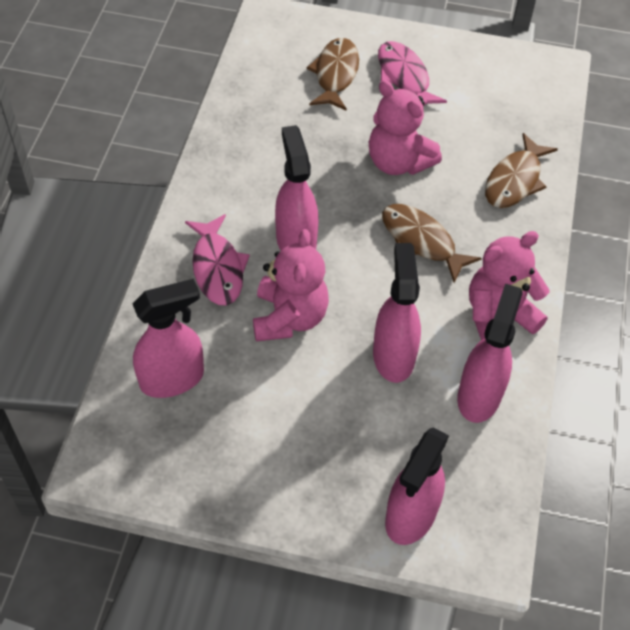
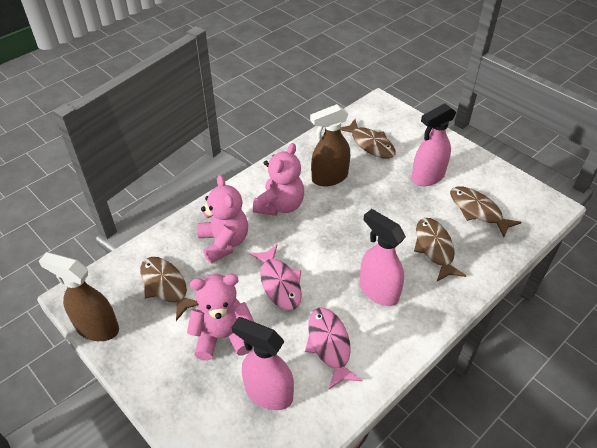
brown fish: [307,38,359,111] [382,204,482,283] [485,133,558,208] = 3 -> [140,257,199,321] [340,119,396,159] [414,218,466,281] [450,186,521,237] = 4
brown spray bottle: none = 0 -> [39,252,119,341] [310,104,350,186] = 2
pink spray bottle: [133,279,204,398] [275,125,318,250] [373,243,421,383] [385,428,449,545] [457,283,523,423] = 5 -> [232,317,294,410] [360,209,406,306] [411,103,456,186] = 3

